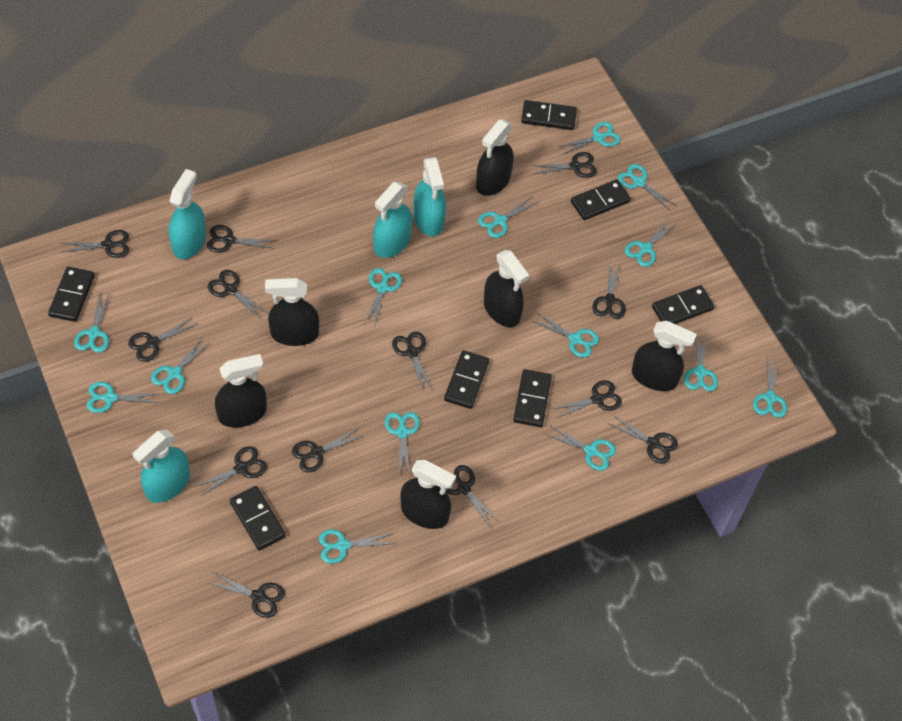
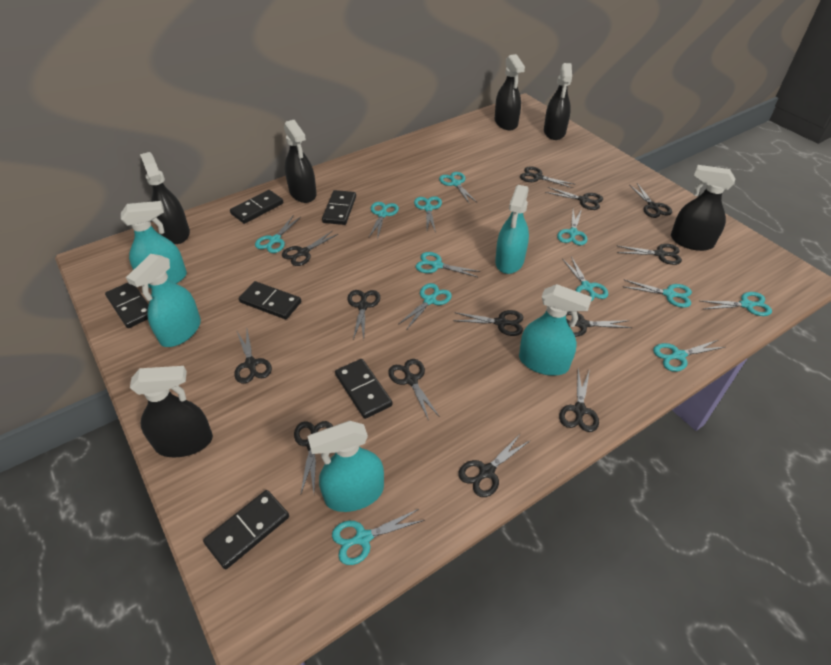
black domino: [48,267,95,322] [230,486,286,551] [444,350,490,409] [513,369,552,427] [521,100,577,130] [571,179,631,220] [652,285,715,324] = 7 -> [105,283,149,328] [203,490,289,569] [230,190,283,224] [239,281,301,319] [322,190,356,225] [335,359,393,419] = 6
turquoise scissors: [74,293,110,353] [87,382,159,413] [151,337,210,394] [318,529,395,564] [364,268,402,327] [385,412,420,475] [478,197,539,238] [533,313,599,358] [545,425,616,471] [558,122,620,155] [618,164,677,210] [625,220,677,267] [684,331,718,391] [753,356,787,418] = 14 -> [255,215,301,253] [332,509,425,565] [369,202,399,237] [398,283,452,329] [414,196,442,233] [416,252,481,277] [439,172,477,204] [557,209,588,245] [562,257,609,301] [622,280,692,308] [653,340,725,372] [700,292,772,316] = 12
turquoise spray bottle: [132,429,190,503] [169,169,206,259] [373,182,412,258] [414,157,446,236] = 4 -> [121,201,187,288] [126,254,201,347] [307,421,384,512] [495,185,529,274] [519,284,592,376] = 5

